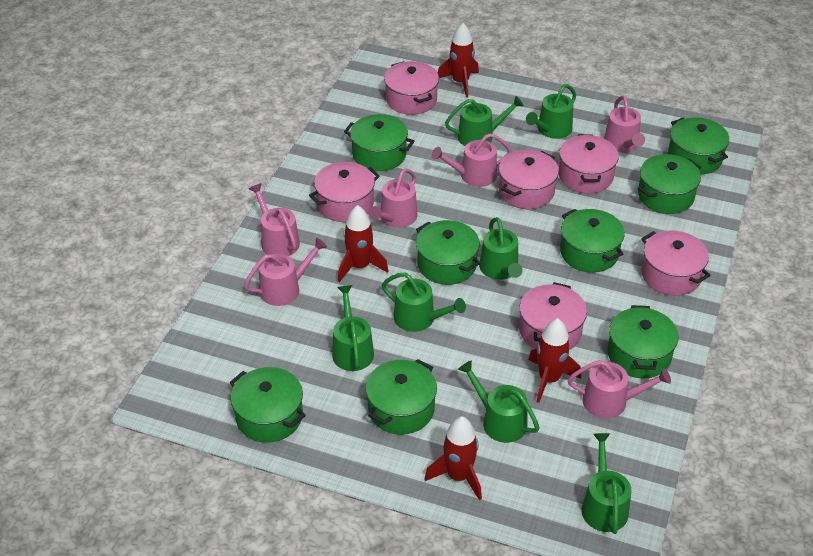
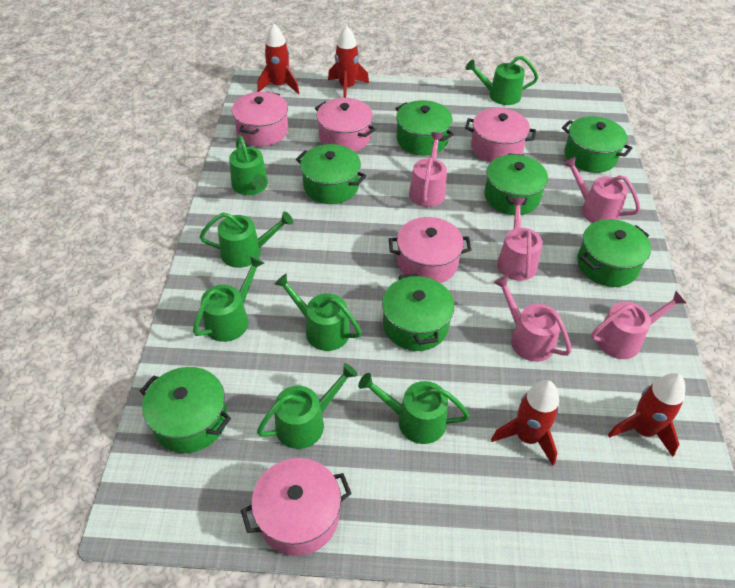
green pot: [230,367,306,443] [344,114,414,171] [365,359,437,435] [416,220,480,285] [560,209,624,273] [608,305,679,378] [638,154,701,214] [668,117,729,175] = 8 -> [140,367,231,453] [296,144,366,204] [382,273,454,351] [395,100,454,155] [484,153,548,215] [562,116,632,173] [577,219,651,287] = 7
pink pot: [309,162,380,222] [384,61,439,115] [499,150,559,209] [519,282,587,350] [559,134,619,193] [641,231,711,296] = 6 -> [232,92,288,146] [241,458,352,556] [315,98,376,152] [389,217,471,283] [465,108,536,162] = 5
pink watering can: [244,238,327,306] [249,183,300,256] [368,168,418,228] [432,133,512,187] [568,360,671,418] [604,96,645,153] = 6 -> [409,132,447,207] [493,275,572,362] [497,198,542,281] [563,157,640,223] [591,291,686,359] = 5

